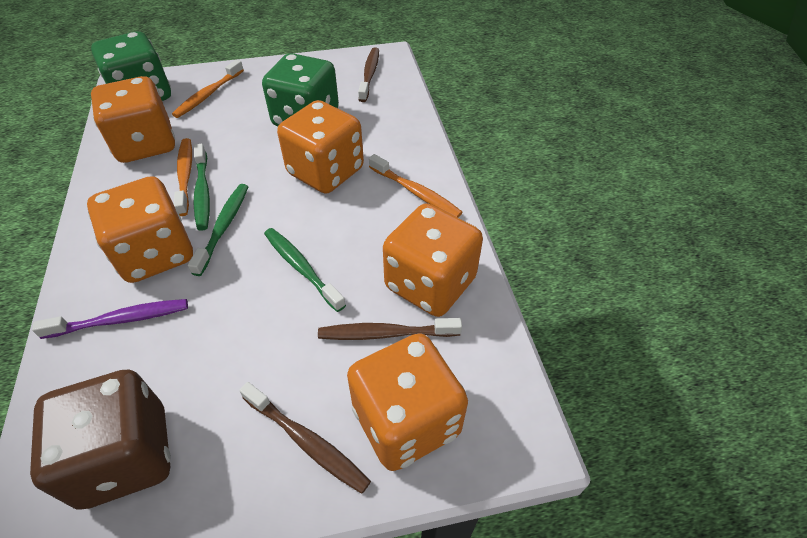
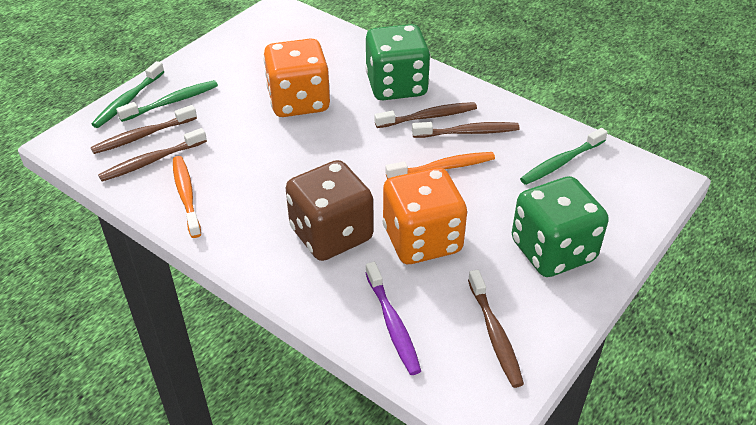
brown toothbrush: [239,382,371,494] [318,318,462,340] [358,47,379,102] = 3 -> [91,105,197,154] [98,128,207,181] [375,102,477,128] [412,122,520,138] [468,269,524,388] = 5
orange dice: [87,176,193,283] [91,76,175,163] [277,100,364,194] [347,333,468,471] [383,204,483,317] = 5 -> [263,38,330,117] [383,167,467,264] = 2
orange toothbrush: [172,60,244,118] [174,138,192,216] [369,154,462,218] = 3 -> [173,156,201,238] [385,152,495,179] = 2

